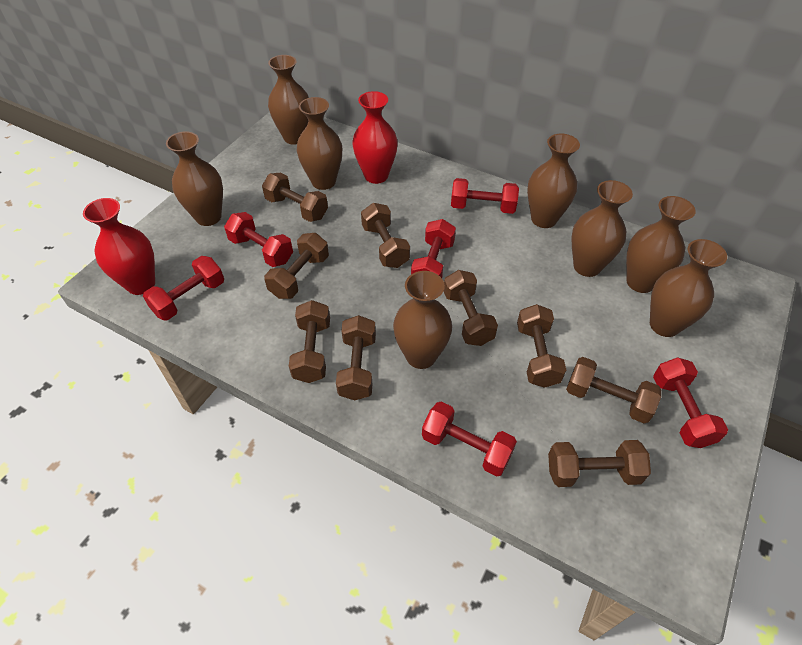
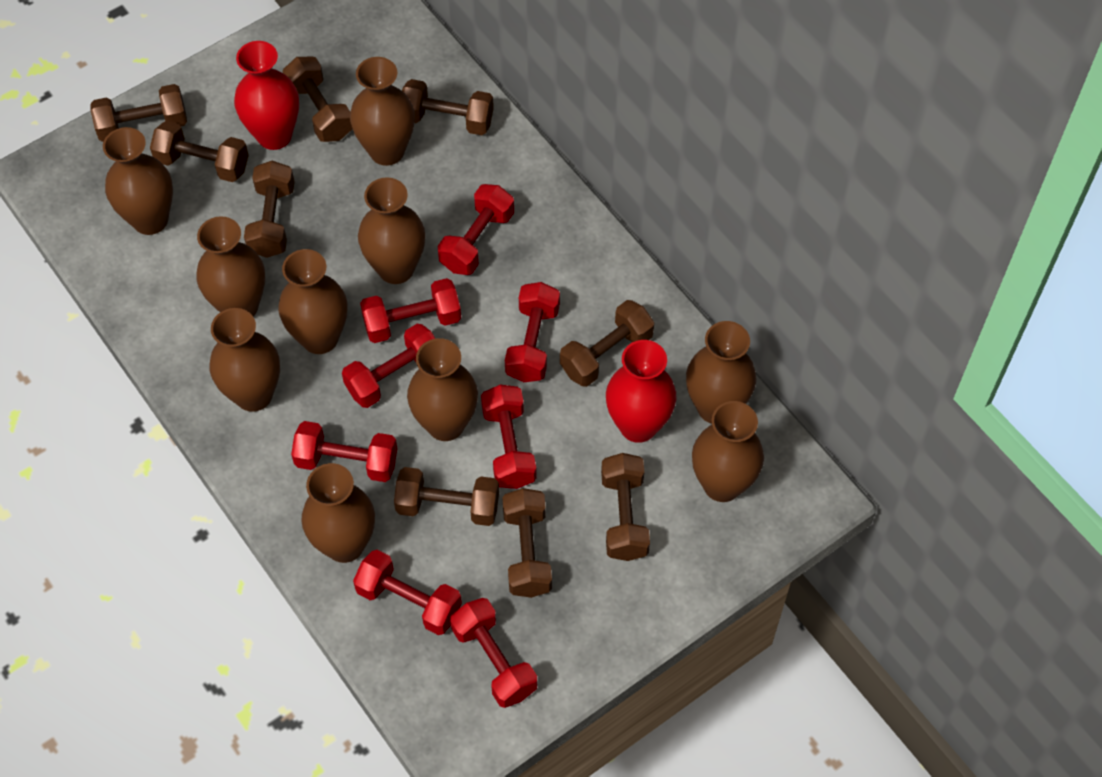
brown vase: [166,131,223,226] [268,55,309,145] [297,97,342,190] [393,271,452,369] [527,134,580,228] [571,180,633,277] [626,196,696,293] [650,239,727,337] = 8 -> [103,127,173,235] [196,216,265,316] [209,308,280,412] [278,249,347,354] [301,463,375,563] [350,57,415,166] [358,177,425,284] [407,338,478,441] [686,321,757,424] [692,401,764,502] = 10
red dumbbell: [143,256,224,320] [224,212,293,267] [411,219,456,278] [422,401,517,477] [451,178,519,214] [653,357,728,448] = 6 -> [291,421,398,482] [342,324,435,408] [353,550,462,635] [360,278,461,343] [438,184,514,275] [450,598,537,708] [481,385,537,489] [505,282,560,382] = 8

